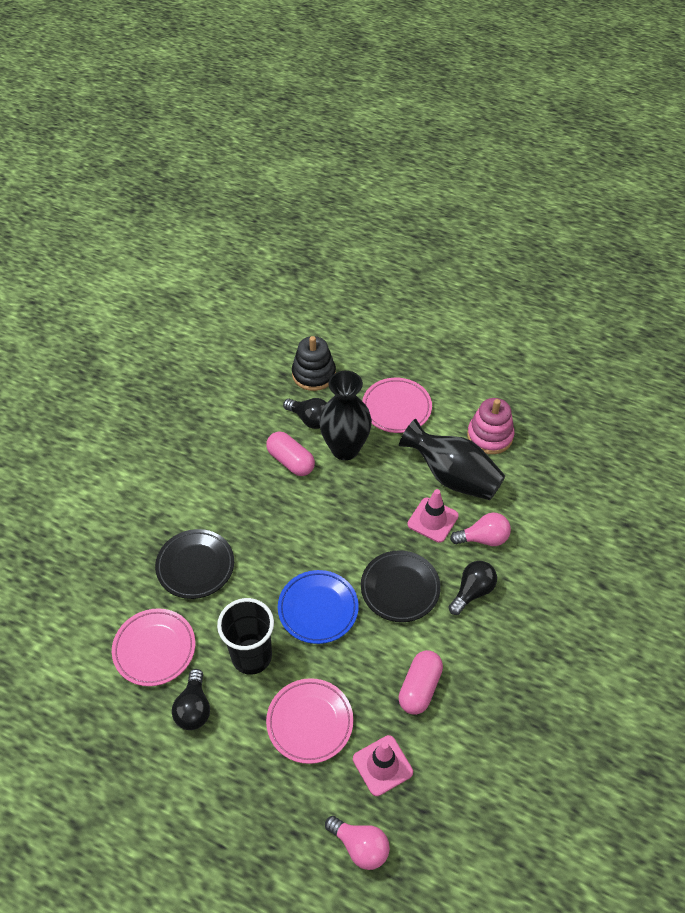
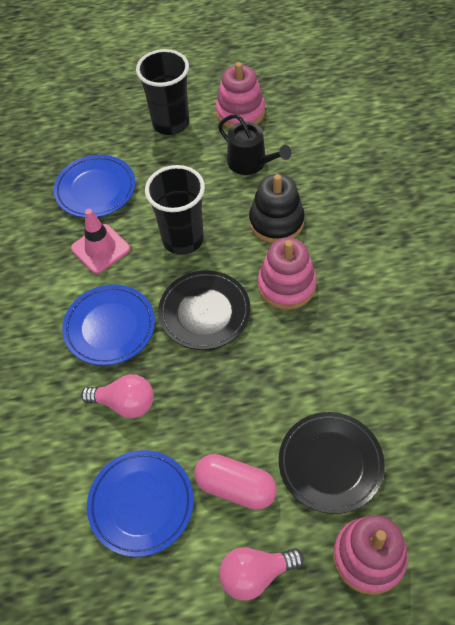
black cup: [217,598,274,675] = 1 -> [136,49,189,135] [145,165,205,255] = 2
black light bulb: [172,669,210,730] [283,398,327,429] [449,561,497,615] = 3 -> none = 0
black vase: [319,371,372,460] [399,419,505,500] = 2 -> none = 0
black watering can: none = 0 -> [218,114,291,175] = 1
blue plate: [278,570,359,644] = 1 -> [54,155,135,218] [62,284,155,366] [87,450,194,557] = 3
pink capsule: [266,432,315,476] [399,650,443,715] = 2 -> [194,454,277,510] = 1
pink plate: [112,608,195,686] [266,678,353,764] [362,378,432,433] = 3 -> none = 0
pink stacking toy: [467,398,515,454] = 1 -> [215,62,265,128] [258,238,317,310] [333,515,408,595] = 3
pink traffic cone: [353,735,413,796] [408,489,459,543] = 2 -> [71,209,130,274] = 1

